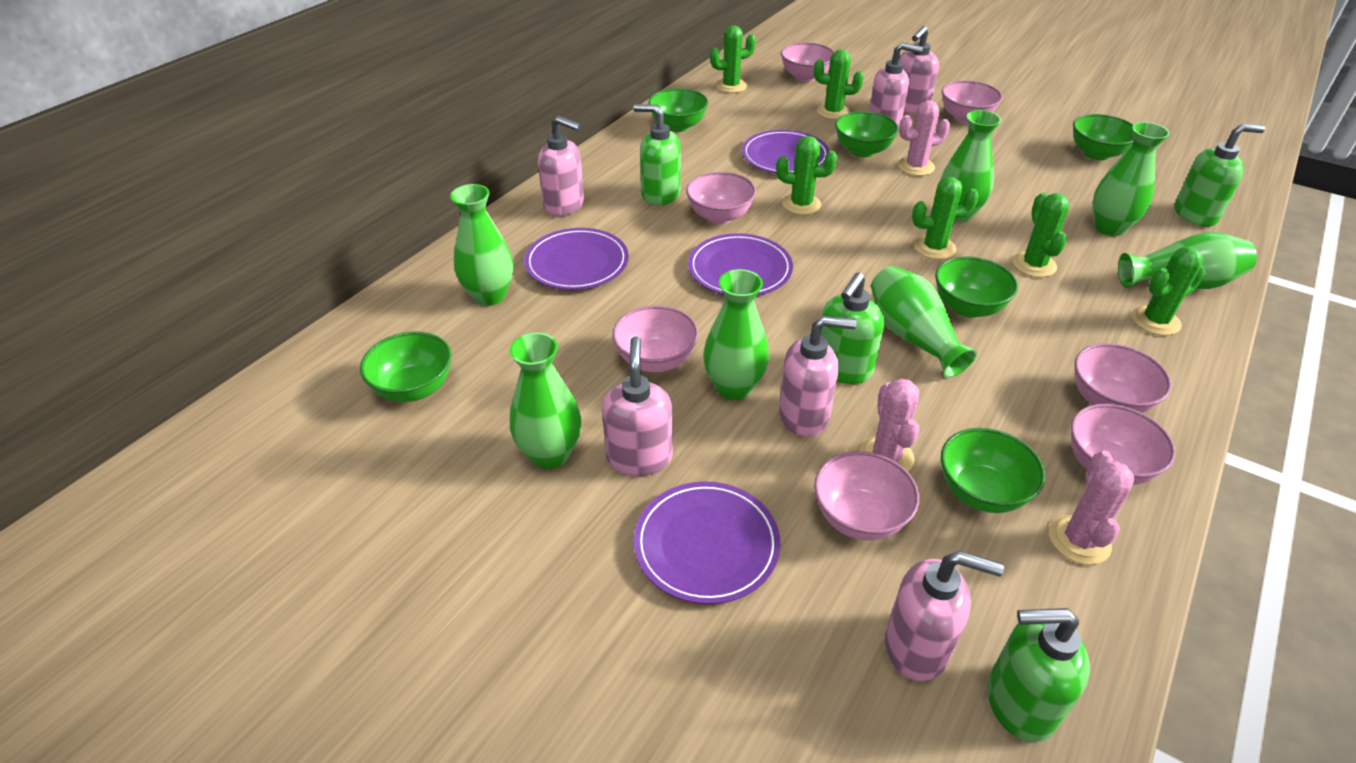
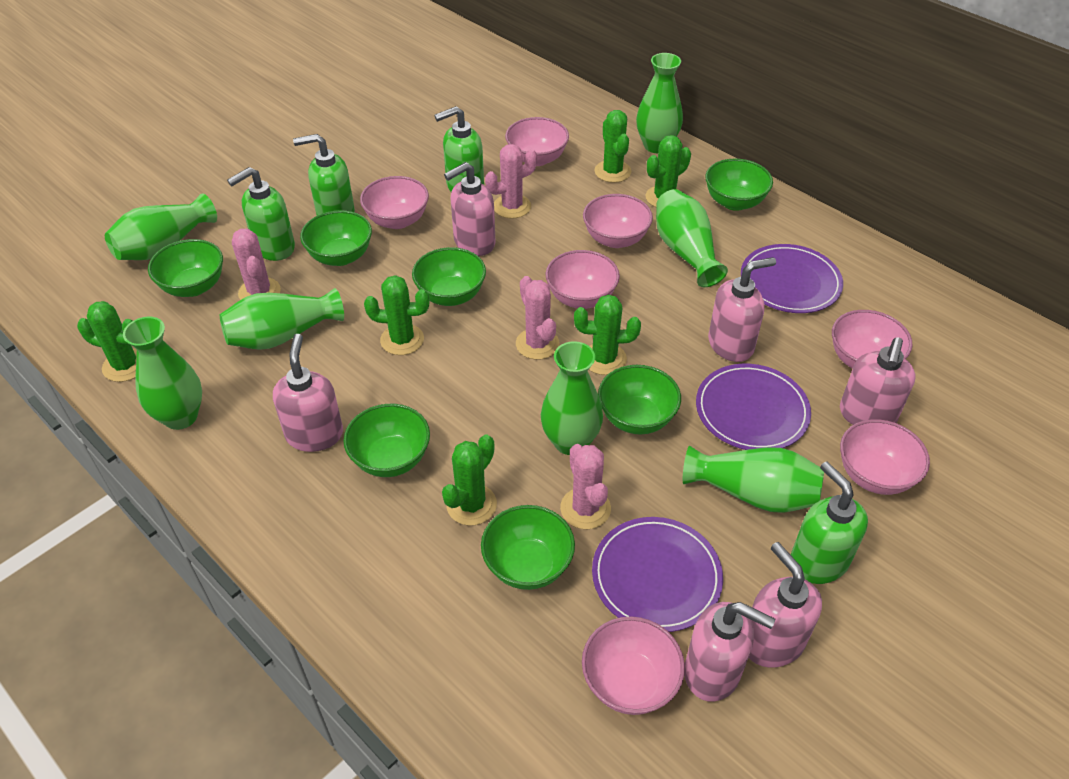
green bowl: [360,332,452,402] [648,88,708,132] [835,111,899,157] [935,256,1018,318] [941,428,1045,513] [1073,114,1133,160] = 6 -> [148,239,223,297] [300,210,372,266] [343,404,430,477] [412,247,486,306] [481,505,575,590] [598,365,681,434] [705,159,773,211] = 7
pink cactus: [859,379,919,471] [898,100,950,176] [1049,450,1135,565] = 3 -> [232,228,281,300] [485,144,537,219] [516,276,560,360] [560,444,611,529] = 4
purple plate: [524,228,629,290] [634,481,781,604] [688,233,793,296] [742,130,830,173] = 4 -> [592,517,723,632] [696,364,811,450] [741,244,843,313] = 3

